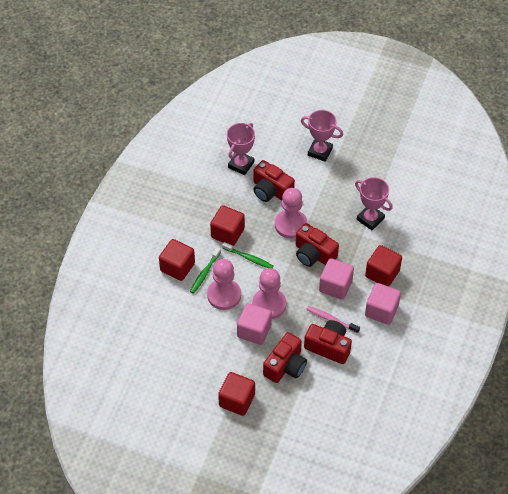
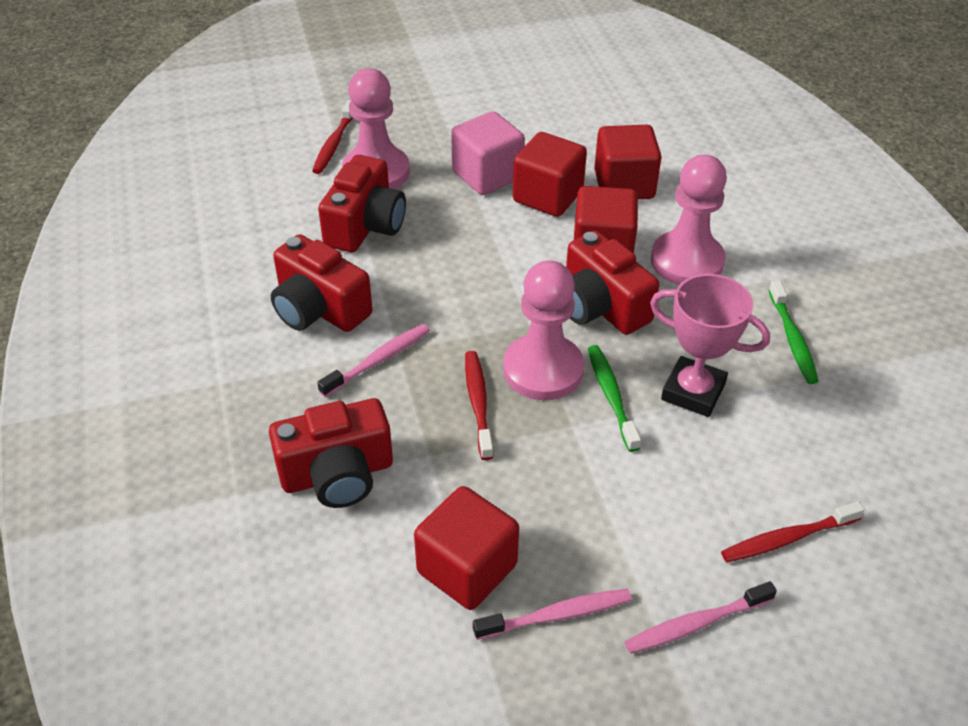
pink cube: [237,303,272,345] [319,258,354,300] [365,283,401,325] = 3 -> [451,111,525,195] = 1
pink toothbrush: [306,306,360,333] = 1 -> [317,324,430,397] [473,589,632,640] [625,581,777,654] = 3
pink trophy: [227,123,255,175] [301,110,343,162] [355,177,393,230] = 3 -> [650,274,770,417] = 1
red toothbrush: none = 0 -> [312,100,353,174] [465,351,493,460] [721,501,865,562] = 3

